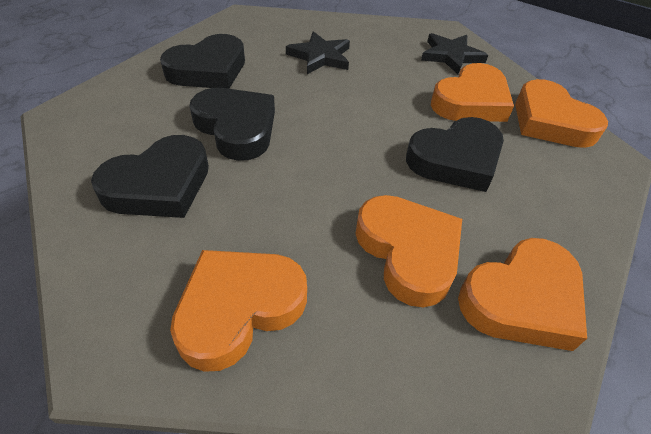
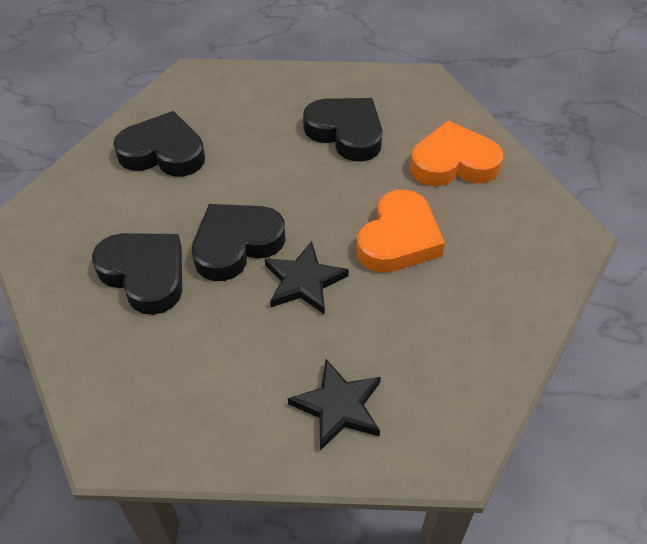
orange heart: [170,250,307,372] [355,195,462,308] [431,63,514,122] [458,238,587,351] [515,79,608,148] = 5 -> [356,189,445,273] [410,121,503,186] = 2

